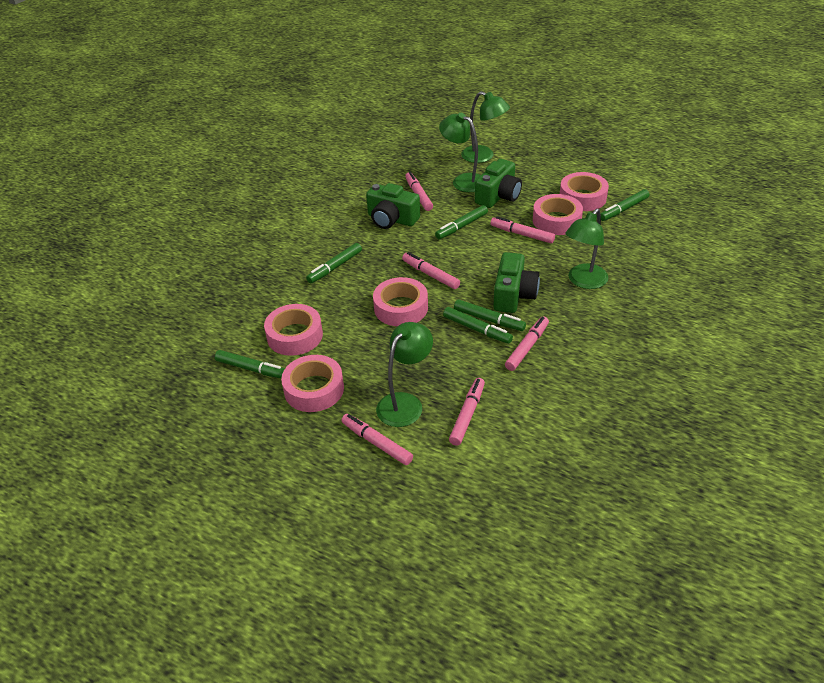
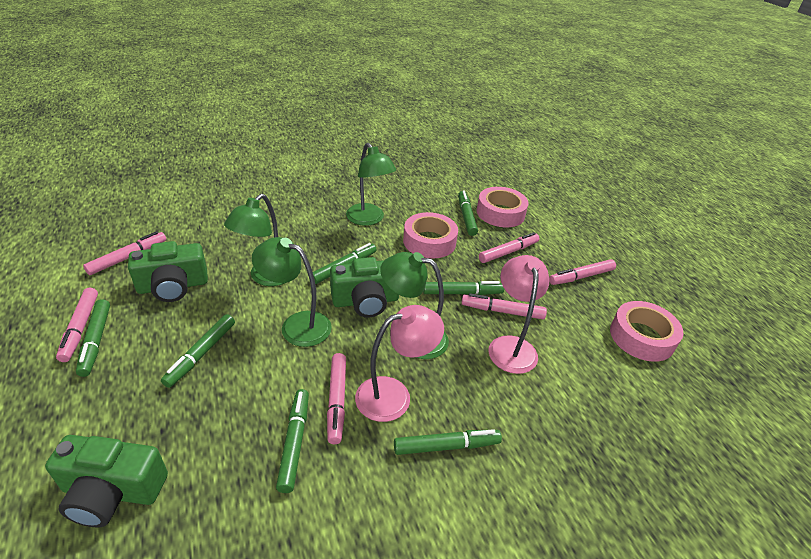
green marker: [215,350,285,378] [306,243,362,283] [435,205,488,239] [443,307,513,344] [454,299,526,331] [601,189,649,221] = 6 -> [76,299,110,377] [161,314,235,388] [276,389,309,493] [313,243,377,284] [394,429,502,455] [423,281,504,295] [458,191,478,236] = 7
pink lamp: none = 0 -> [355,305,444,422] [489,255,549,374] = 2
pink tape: [264,304,323,356] [281,355,344,412] [373,277,428,326] [533,194,583,235] [560,172,609,211] = 5 -> [403,212,458,259] [477,187,529,227] [610,301,683,362] = 3

